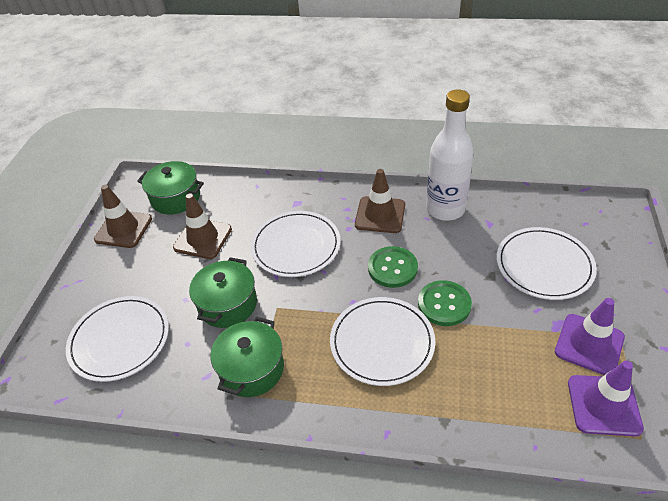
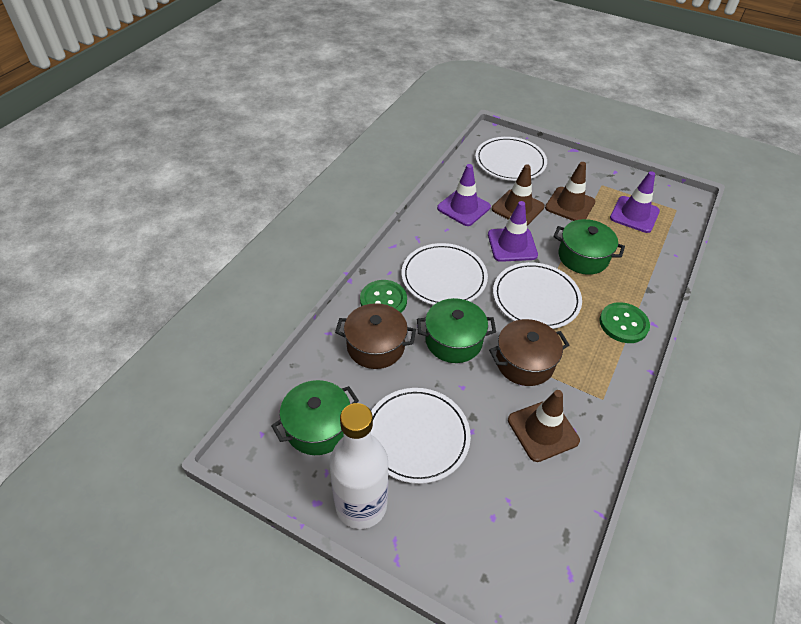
brown pot: none = 0 -> [335,303,416,369] [489,319,569,386] = 2
purple traffic cone: [555,298,625,375] [568,360,644,437] = 2 -> [437,164,491,226] [488,201,538,262] [610,171,660,233] = 3

